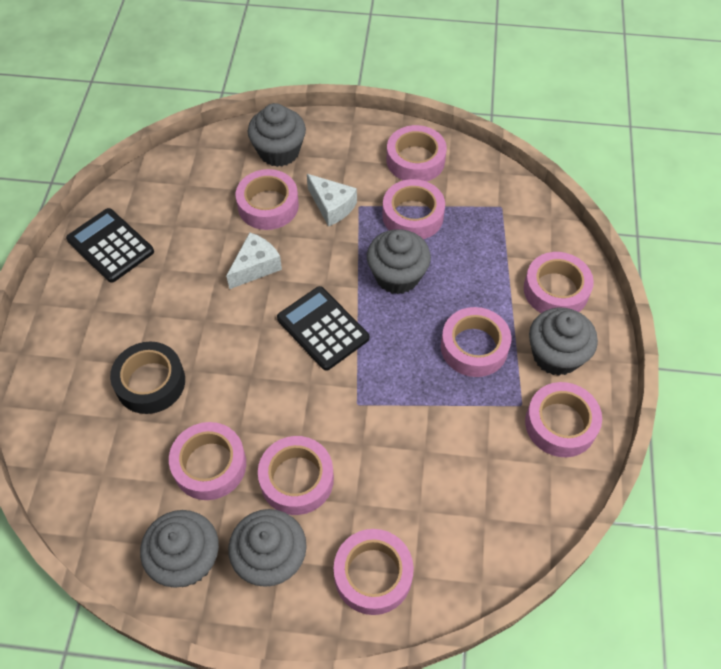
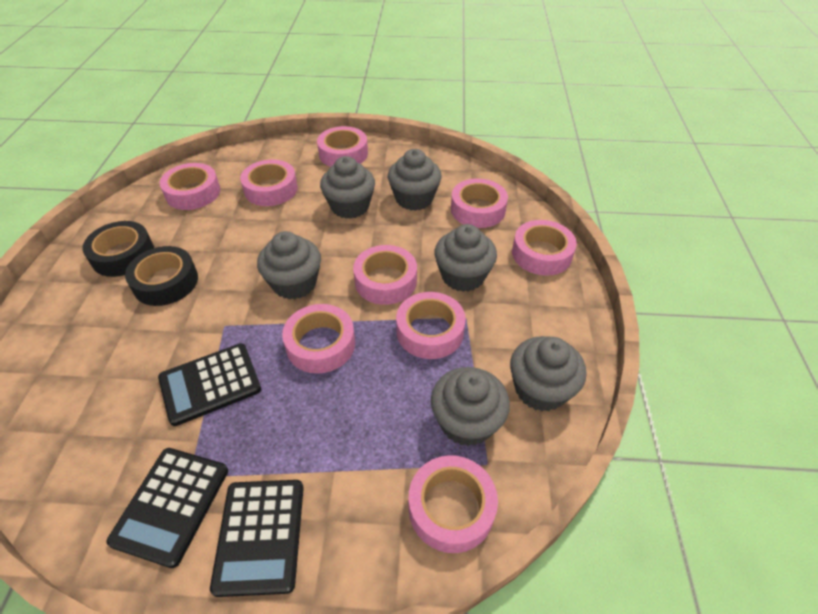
black calculator: [66,208,154,283] [277,286,369,371] = 2 -> [106,448,228,568] [158,343,261,426] [210,480,304,597] = 3
black tape: [110,342,185,414] = 1 -> [82,221,154,277] [125,246,198,306] = 2
grey cupcake: [140,510,219,587] [228,509,307,587] [248,103,306,167] [367,229,431,294] [529,308,598,376] = 5 -> [257,231,321,299] [320,156,375,219] [388,149,442,211] [431,367,510,446] [435,224,497,292] [510,336,586,411] = 6
white cheese: [226,232,282,289] [307,174,357,227] = 2 -> none = 0

